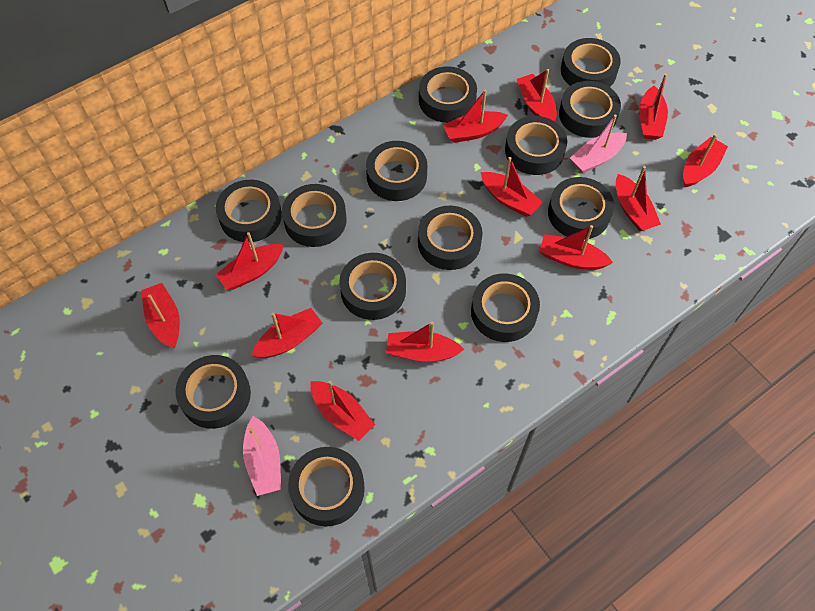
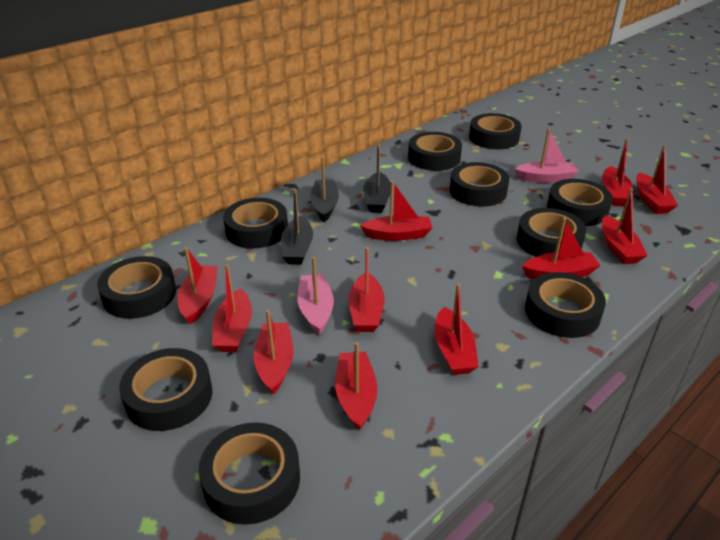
black boat: none = 0 -> [281,189,313,265] [310,157,339,222] [363,144,391,213] = 3
black tape: [175,355,251,429] [216,180,282,242] [282,184,347,247] [288,447,365,526] [339,253,406,320] [366,141,427,201] [418,206,482,270] [419,66,477,123] [471,273,540,342] [505,116,567,175] [548,177,614,240] [559,81,621,138] [561,38,621,87] = 13 -> [97,256,176,319] [119,348,212,431] [198,422,300,525] [223,198,288,248] [408,132,462,171] [450,162,509,207] [469,113,522,149] [517,208,586,257] [525,272,606,338] [547,179,613,226] = 10
red boat: [141,283,180,348] [216,232,284,290] [252,308,323,358] [310,381,375,441] [386,322,464,362] [443,90,508,143] [481,157,543,217] [517,69,557,121] [539,225,613,270] [616,166,661,232] [639,74,668,140] [683,134,728,188] = 12 -> [177,247,218,324] [212,264,252,352] [254,310,294,395] [335,342,377,431] [349,247,385,332] [360,181,432,241] [434,284,479,375] [522,218,601,279] [602,139,633,206] [602,188,648,264] [636,145,678,214] = 11

